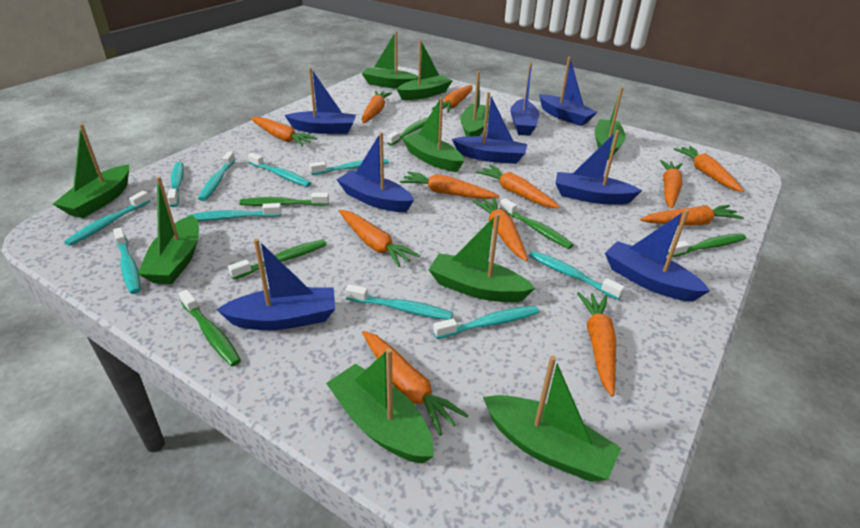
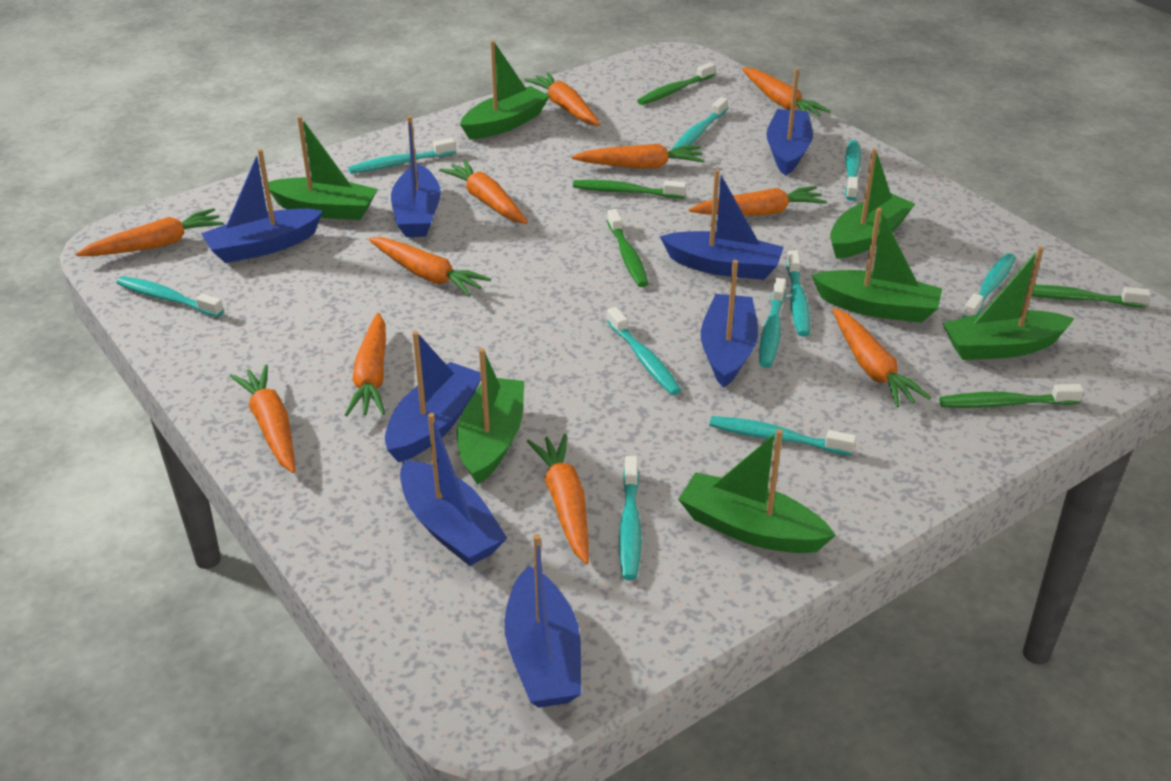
green boat: [53,124,129,218] [138,177,199,284] [326,348,434,464] [361,31,418,89] [397,40,452,100] [402,97,464,172] [429,213,535,302] [460,71,490,137] [483,355,621,482] [594,87,626,160] = 10 -> [268,116,378,220] [457,348,524,485] [460,40,550,140] [678,429,836,553] [811,208,942,323] [830,148,915,259] [942,246,1075,360] = 7
green toothbrush: [179,290,241,366] [228,239,327,280] [240,193,329,206] [387,117,428,146] [499,198,573,249] [668,234,746,257] = 6 -> [573,180,686,199] [607,209,649,287] [637,62,716,105] [939,384,1084,408] [1026,285,1151,307] = 5
orange carrot: [251,117,317,146] [339,210,420,267] [362,91,392,123] [362,331,468,436] [400,171,499,199] [432,85,473,113] [473,197,528,261] [476,165,560,208] [577,292,616,396] [640,205,744,226] [660,160,682,209] [674,146,744,192] = 12 -> [76,208,224,256] [230,364,295,473] [345,313,386,416] [369,237,491,296] [439,160,528,224] [525,72,601,126] [527,434,589,564] [572,144,704,169] [689,186,827,216] [742,67,831,119] [832,308,931,407] = 11

